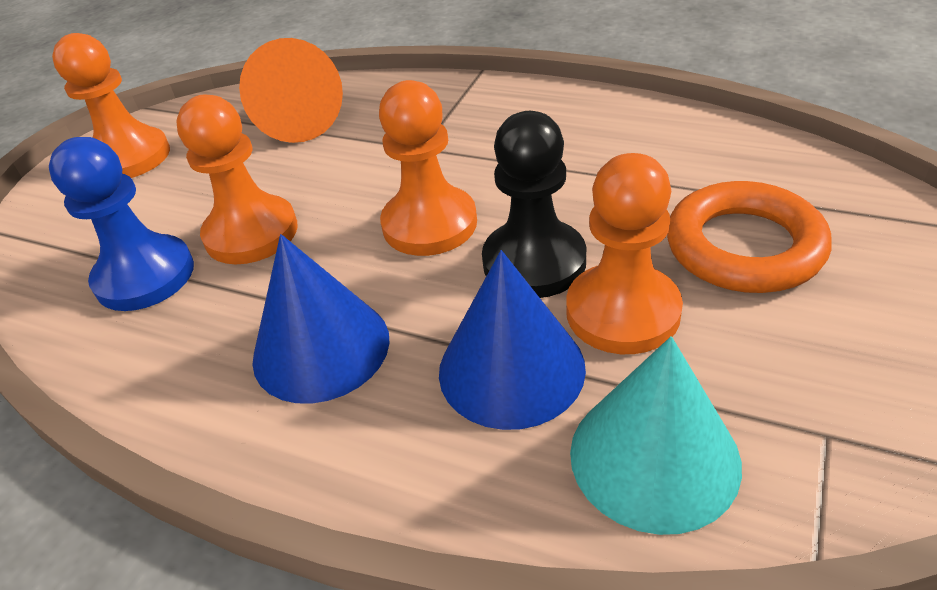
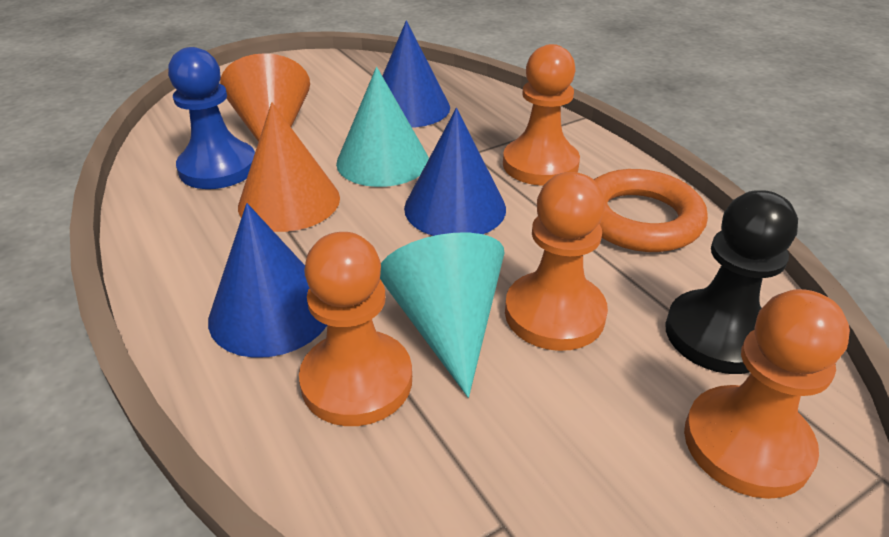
blue cone: [253,234,390,404] [439,250,586,430] = 2 -> [208,203,327,358] [383,21,450,128] [404,108,506,236] = 3
orange cone: [239,38,343,143] = 1 -> [220,53,310,142] [238,102,340,232] = 2
turquoise cone: [570,336,742,535] = 1 -> [336,67,429,187] [380,233,504,398] = 2

